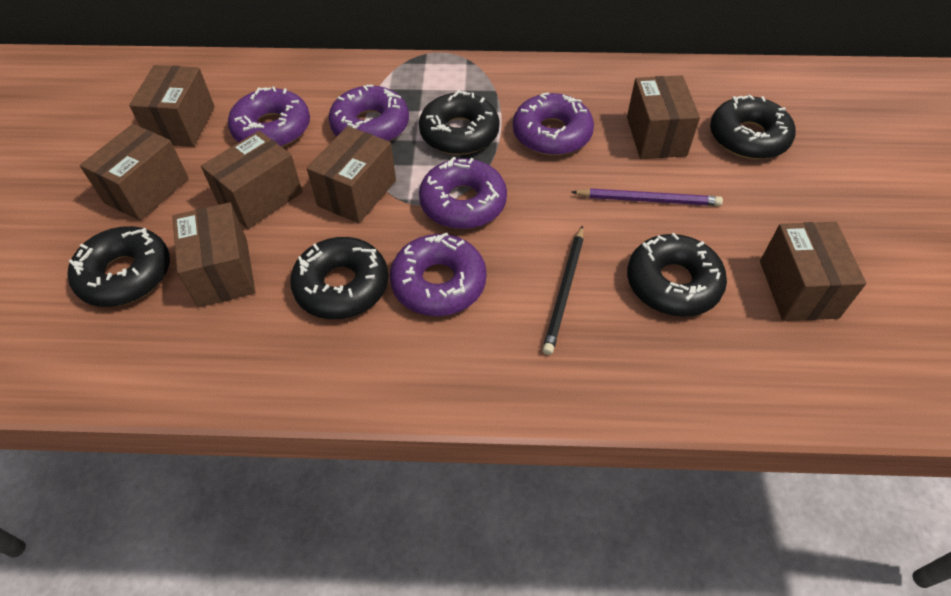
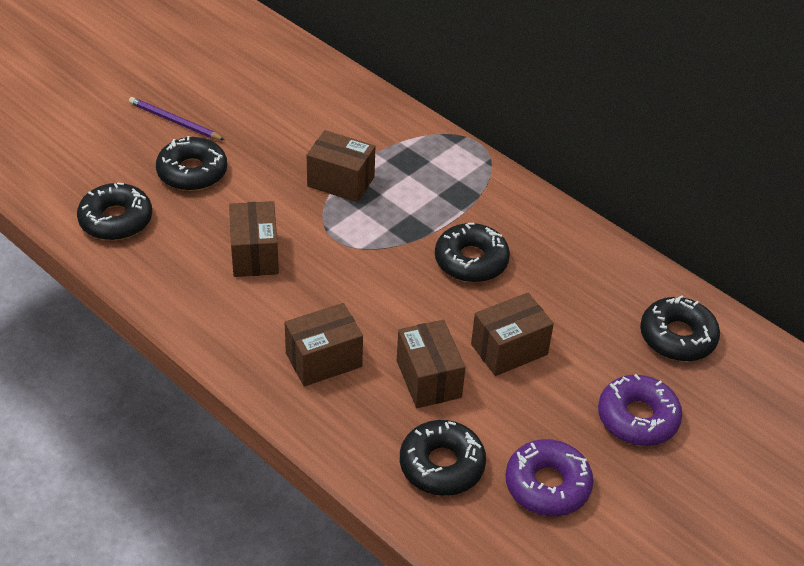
black pencil: [542,225,584,355] = 1 -> none = 0
brown box: [80,124,189,221] [129,65,215,147] [172,202,255,307] [201,131,303,229] [307,126,396,223] [627,75,700,159] [760,222,866,321] = 7 -> [229,201,279,277] [285,303,363,386] [307,130,375,202] [397,320,466,408] [471,293,554,376] = 5
purple donut: [228,87,310,147] [329,85,409,141] [390,233,487,316] [419,157,507,229] [513,92,594,156] = 5 -> [505,439,593,516] [598,374,682,446] = 2

